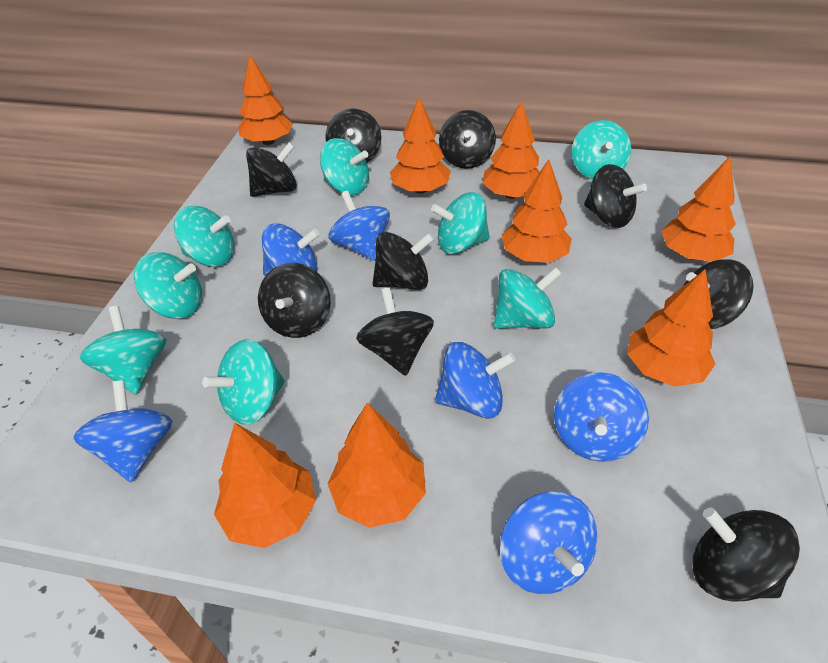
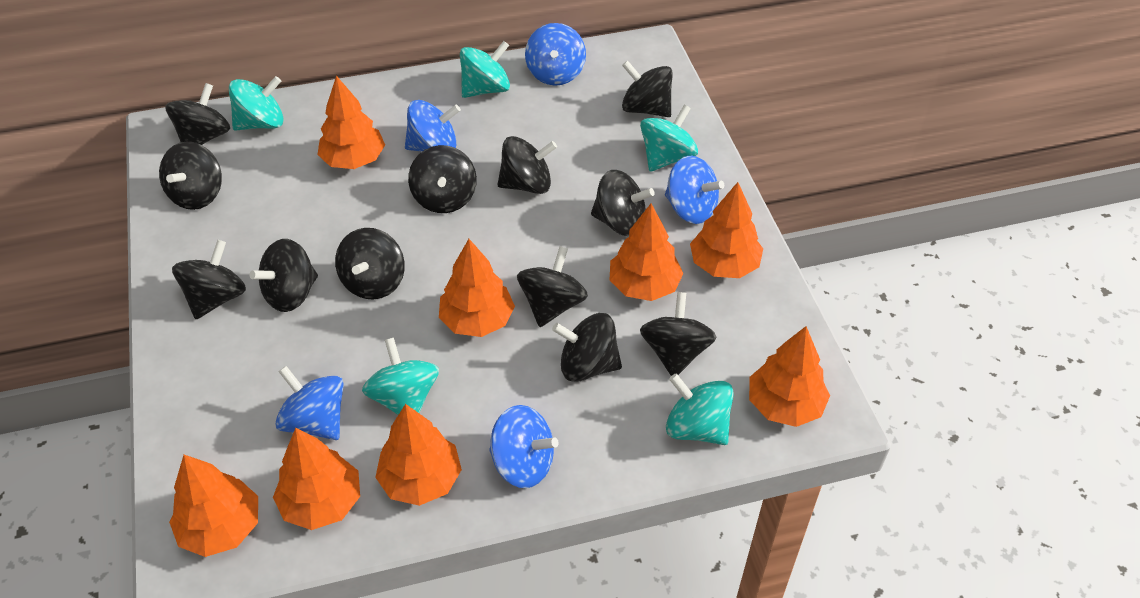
black spinning top: [246,142,297,197] [258,263,331,338] [325,108,381,162] [356,287,434,376] [373,232,434,290] [439,110,496,169] [584,164,647,228] [683,259,754,329] [692,508,800,602] = 9 -> [159,142,222,210] [165,83,230,145] [172,240,246,319] [249,239,318,312] [335,228,405,299] [408,145,477,213] [497,136,557,194] [517,246,588,327] [552,313,622,382] [591,170,655,236] [622,60,673,117] [640,292,716,376] = 12
blue spinning top: [73,380,172,482] [262,223,320,276] [328,191,390,261] [435,342,516,419] [500,492,598,594] [554,372,649,462] = 6 -> [275,366,344,440] [405,100,461,152] [489,405,558,488] [525,23,586,86] [665,156,724,224] = 5
turquoise spinning top: [80,306,166,394] [134,252,202,319] [174,206,234,267] [202,339,285,425] [320,138,369,195] [431,192,490,254] [494,267,562,329] [572,120,631,179] = 8 -> [229,76,283,131] [362,337,439,415] [460,41,510,98] [640,105,698,171] [666,373,734,445] = 5

